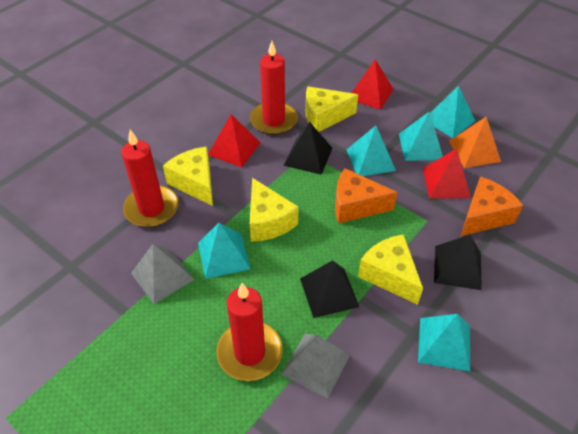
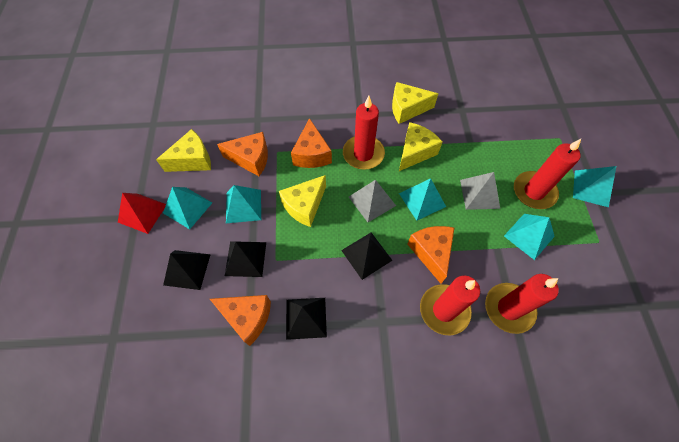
black pyramid: [283,122,332,175] [300,260,359,318] [434,235,482,290] = 3 -> [163,250,211,290] [225,241,266,277] [286,298,327,340] [341,233,393,280] = 4
orange cheese: [335,168,398,224] [461,176,523,236] = 2 -> [210,295,271,346] [217,132,268,176] [291,118,332,168] [407,226,454,284] = 4
orange pyramid: [449,117,501,168] = 1 -> none = 0
red candle: [121,130,178,227] [216,283,283,381] [250,41,298,135] = 3 -> [343,96,385,169] [420,275,480,335] [485,274,559,334] [514,139,581,209] = 4
red pyramid: [208,114,260,167] [352,59,393,110] [423,148,471,199] = 3 -> [118,193,166,234] = 1

